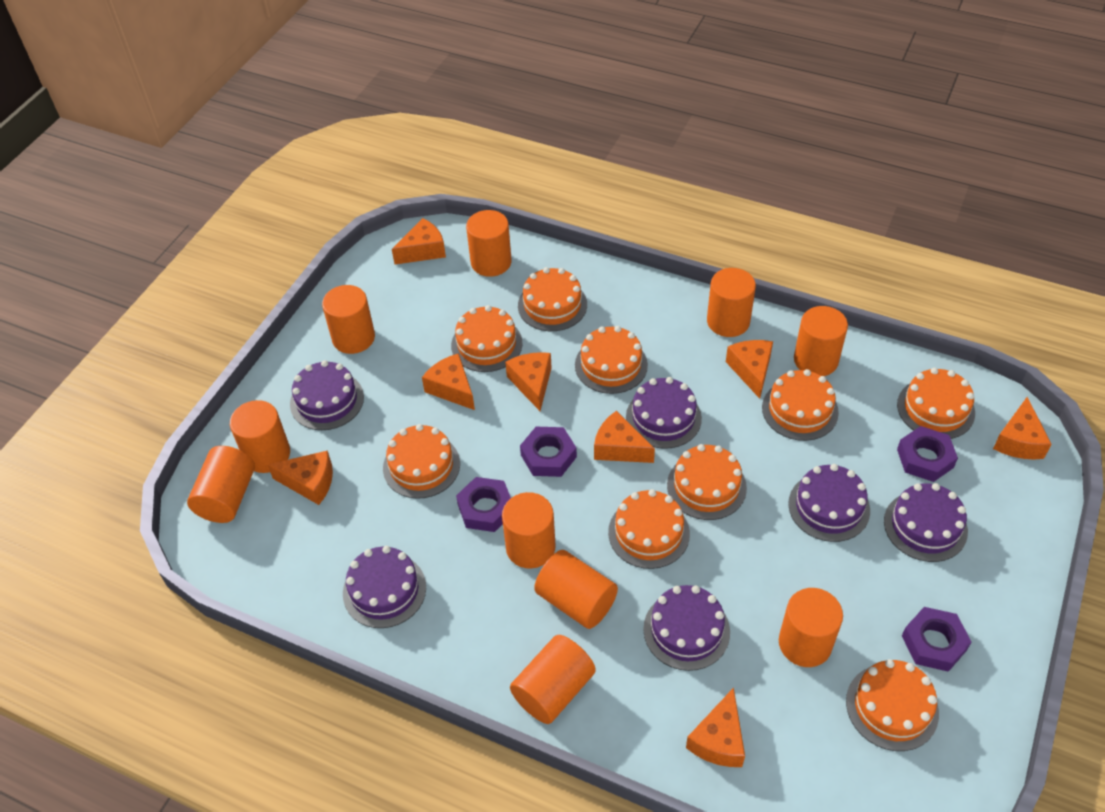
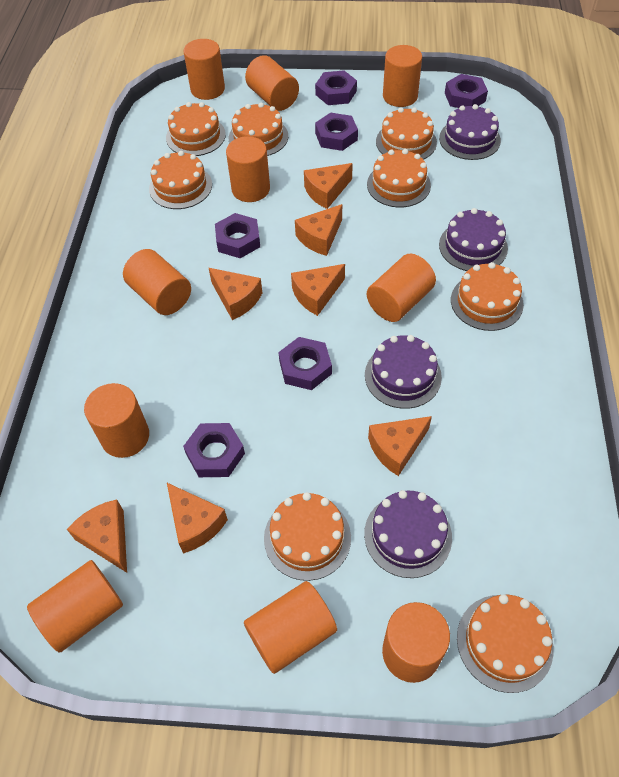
orange cake: [383,424,460,499] [451,305,523,372] [518,267,587,331] [575,326,648,394] [608,489,690,569] [667,444,747,520] [762,369,839,441] [846,659,939,751] [897,368,975,439] = 9 -> [149,151,212,209] [166,102,226,156] [229,102,288,156] [264,492,351,581] [367,149,431,207] [376,107,437,160] [451,262,524,331] [457,594,554,693] = 8
orange cheese: [268,450,333,505] [392,218,446,264] [422,353,475,410] [505,352,552,411] [594,411,655,463] [686,687,745,767] [726,340,773,399] [993,397,1052,460] = 8 -> [67,499,127,573] [167,483,228,554] [209,268,262,320] [291,264,345,316] [295,204,342,256] [304,163,353,209] [368,416,432,476] = 7
purple cake: [290,360,364,430] [343,546,426,628] [626,377,702,449] [643,585,730,671] [788,464,870,542] [884,483,968,562] = 6 -> [364,490,452,578] [365,335,442,409] [439,104,501,160] [439,208,508,271] = 4
purple nut: [456,477,511,532] [520,427,577,477] [897,426,958,482] [902,607,971,672] = 4 -> [183,423,245,477] [215,213,260,258] [278,337,332,390] [315,70,357,105] [315,113,358,151] [445,74,488,108] = 6

